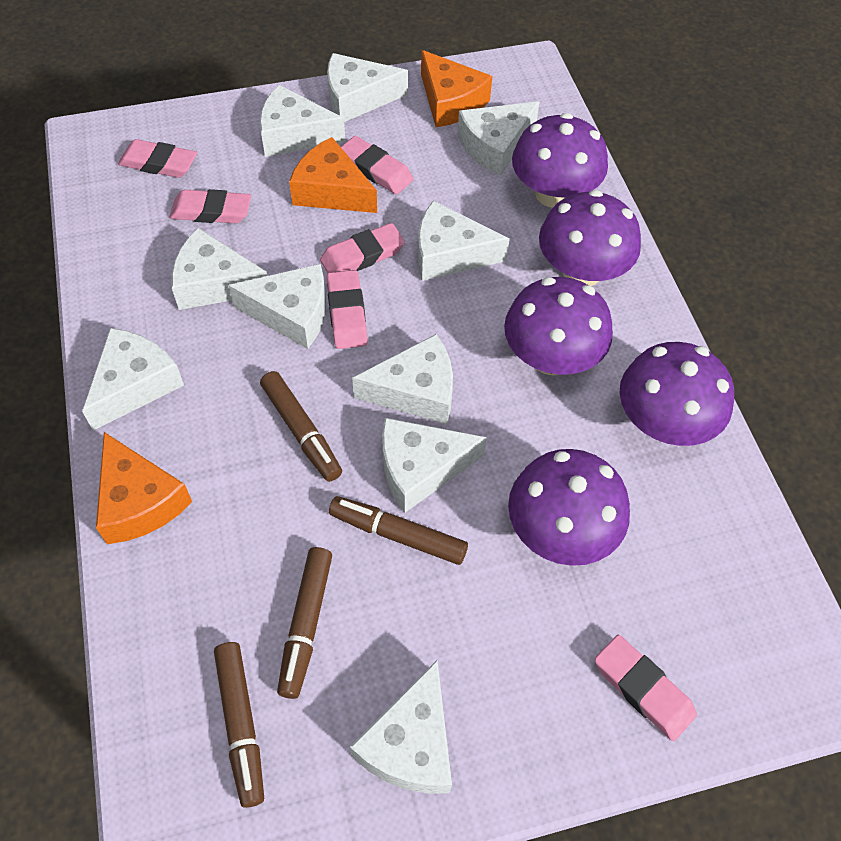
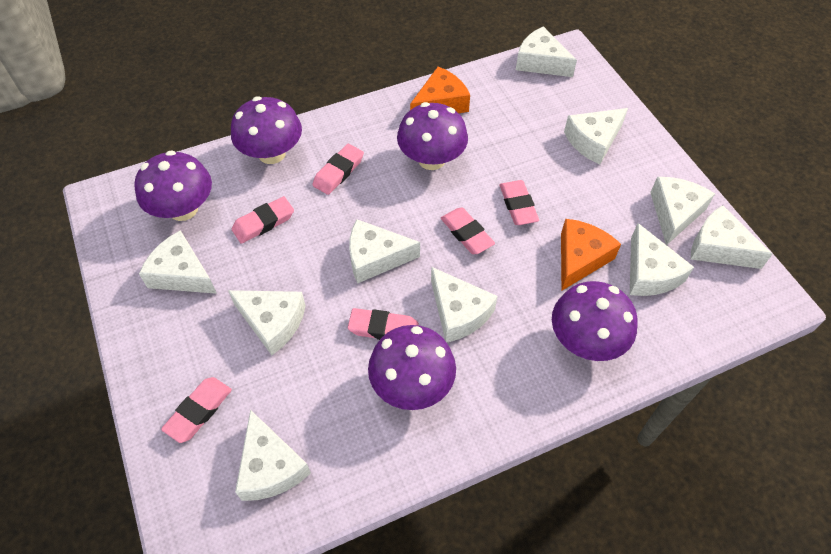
brown marker: [214,642,264,808] [260,371,342,482] [277,547,332,699] [329,496,468,565] = 4 -> none = 0
orange cheese: [96,432,192,544] [289,137,377,213] [421,50,492,127] = 3 -> [410,67,470,113] [561,219,621,291] = 2

